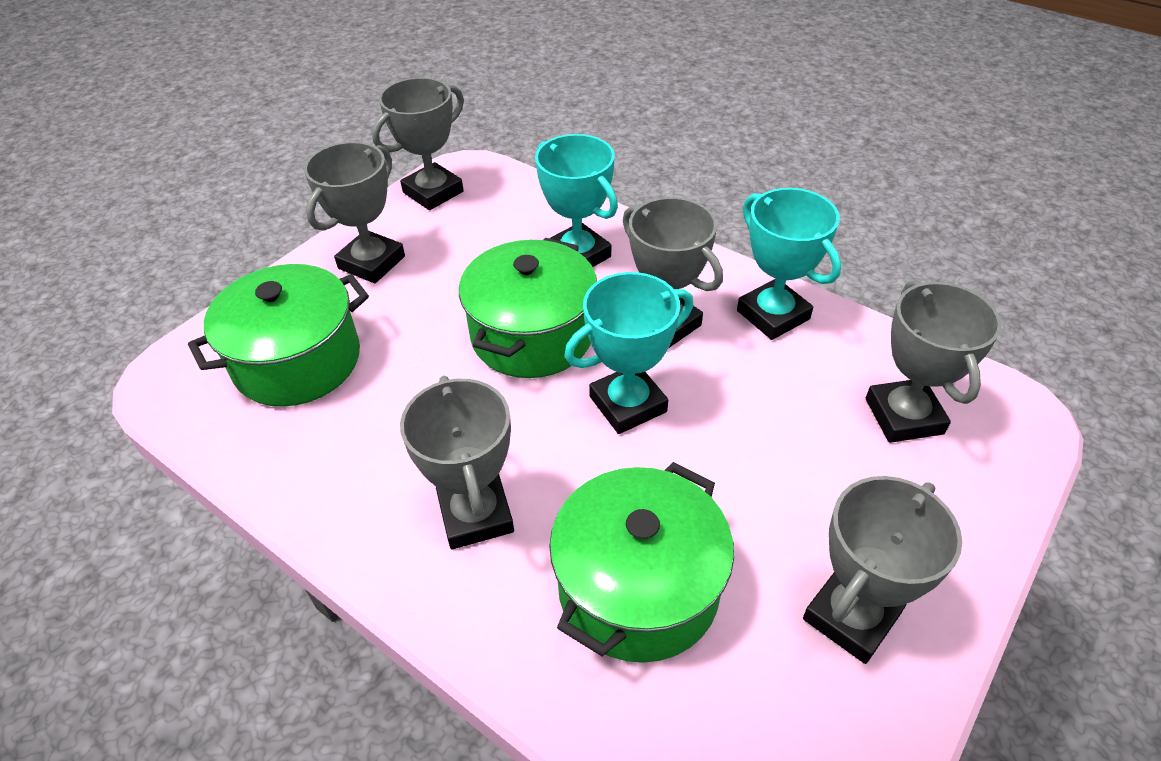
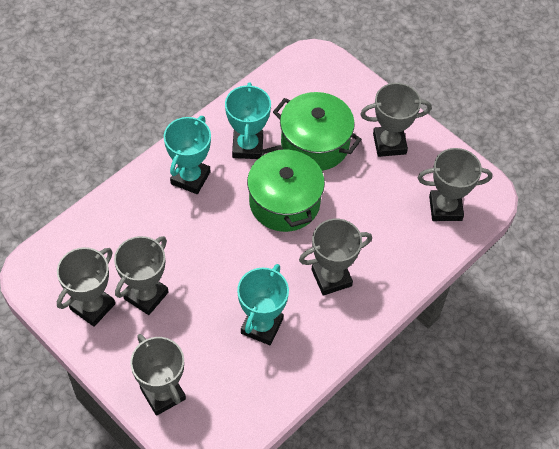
green pot: [188,264,369,407] [459,238,597,378] [549,462,734,663] = 3 -> [247,145,325,232] [273,92,362,171] = 2

